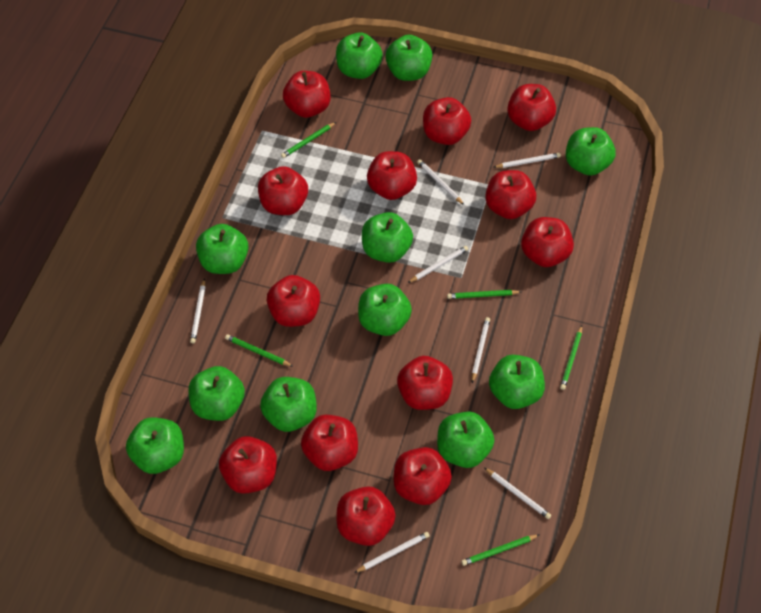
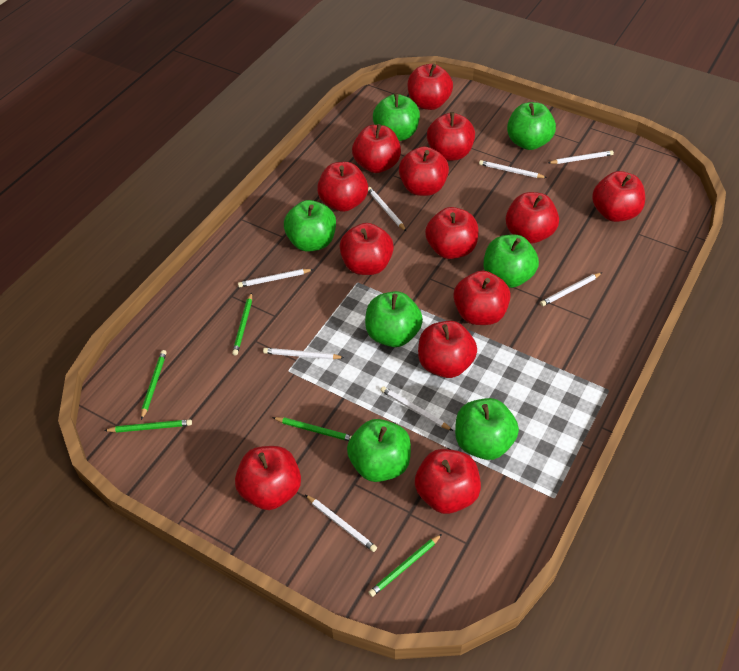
green apple: [126,417,184,474] [189,366,245,421] [196,224,249,274] [260,377,317,432] [336,32,383,79] [358,284,412,336] [362,212,413,263] [385,35,433,81] [437,411,494,468] [489,355,545,409] [566,127,616,176] = 11 -> [284,200,336,252] [347,419,411,482] [365,291,423,347] [373,93,420,141] [455,398,519,460] [483,235,539,288] [507,102,556,150] = 7
white pencil: [190,278,206,343] [354,532,429,573] [408,246,468,283] [417,159,464,205] [472,317,490,383] [484,468,551,519] [494,153,561,168] = 7 -> [238,269,314,287] [263,348,345,360] [305,495,377,552] [368,187,406,231] [381,386,453,431] [479,160,547,178] [540,273,602,306] [548,150,614,164] = 8

